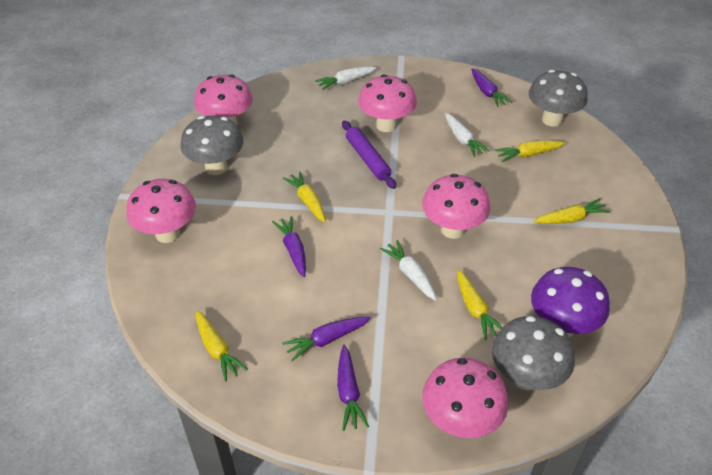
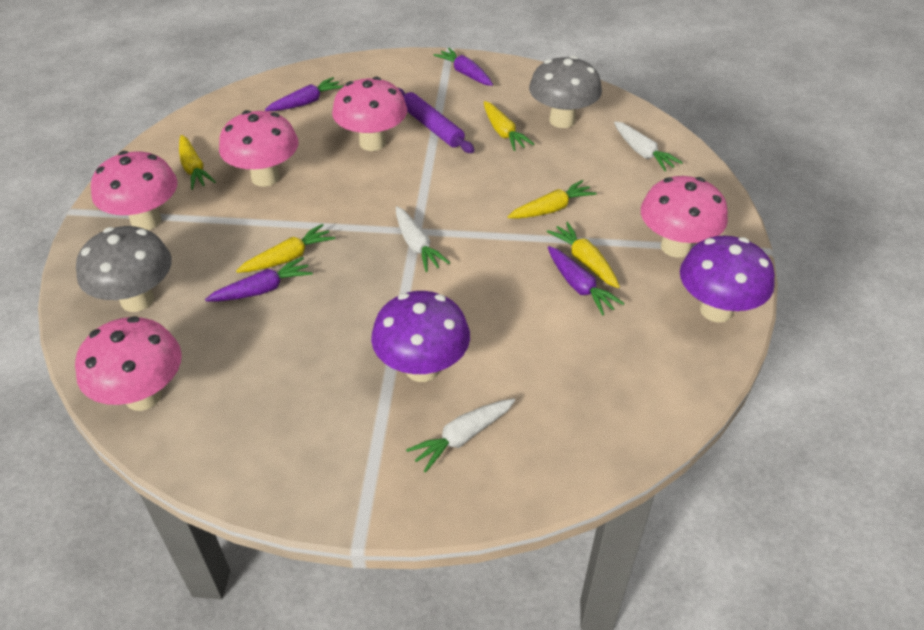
grey mushroom: [181,115,243,175] [492,316,575,391] [529,70,588,127] = 3 -> [76,226,172,312] [529,56,602,128] = 2
purple mushroom: [531,267,610,337] = 1 -> [371,291,470,382] [680,236,775,322] = 2

